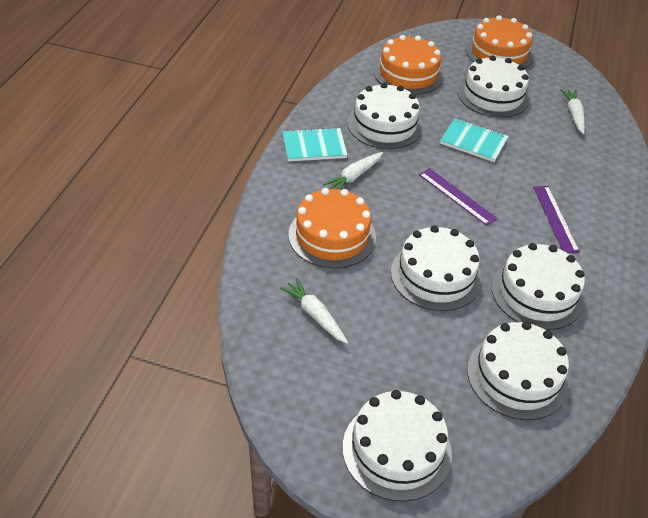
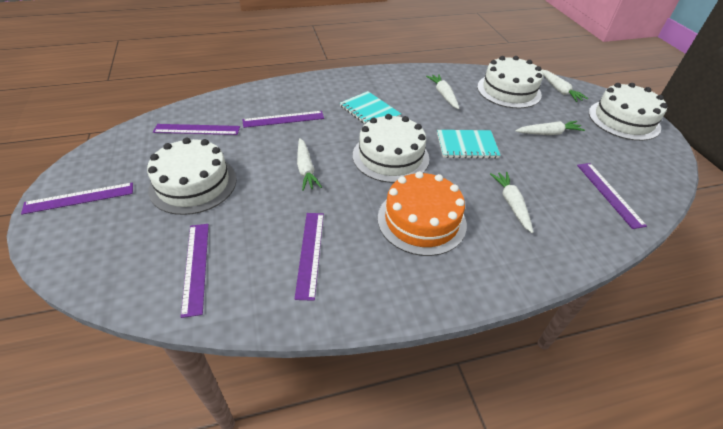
orange cake: [288,188,376,268] [374,35,444,95] [466,15,533,69] = 3 -> [378,171,467,256] = 1
purple ruler: [419,168,498,226] [533,186,580,253] = 2 -> [21,182,133,214] [153,124,240,135] [181,224,209,318] [242,111,324,128] [295,213,324,301] [577,163,647,229] = 6
white cake: [343,390,452,502] [347,83,423,149] [391,225,482,311] [458,55,530,118] [467,321,569,420] [492,243,585,330] = 6 -> [147,138,237,215] [353,114,429,183] [477,56,543,108] [589,83,668,141] = 4
white carrot: [280,278,348,344] [323,152,383,190] [560,89,585,134] = 3 -> [297,138,322,191] [426,74,460,109] [490,172,533,233] [515,121,585,135] [541,69,588,102] = 5

